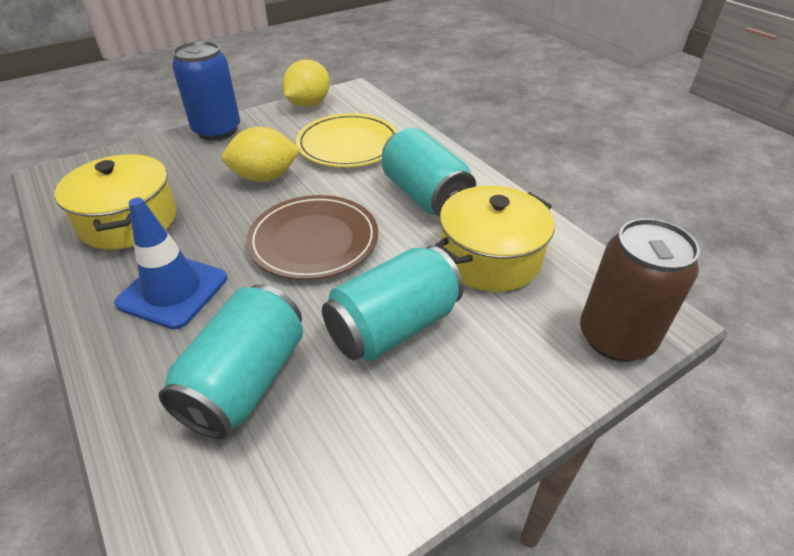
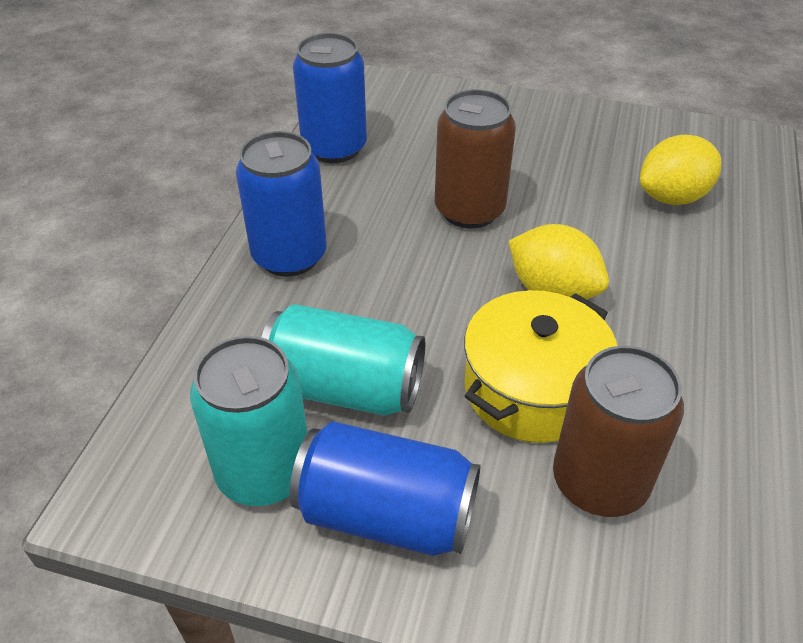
blue can: [172,41,240,140] = 1 -> [236,131,327,276] [289,421,481,556] [293,33,367,163] = 3
blue traffic cone: [114,198,227,329] = 1 -> none = 0
brown can: [580,218,700,362] = 1 -> [435,89,516,228] [553,346,684,517] = 2
brown plate: [246,195,378,280] = 1 -> none = 0
turquoise can: [158,284,303,439] [322,246,464,361] [382,128,476,217] = 3 -> [190,336,308,506] [261,304,425,416] = 2
yellow plate: [296,113,398,167] = 1 -> none = 0
yellow pot: [55,154,177,250] [435,186,555,292] = 2 -> [464,290,617,443] = 1

